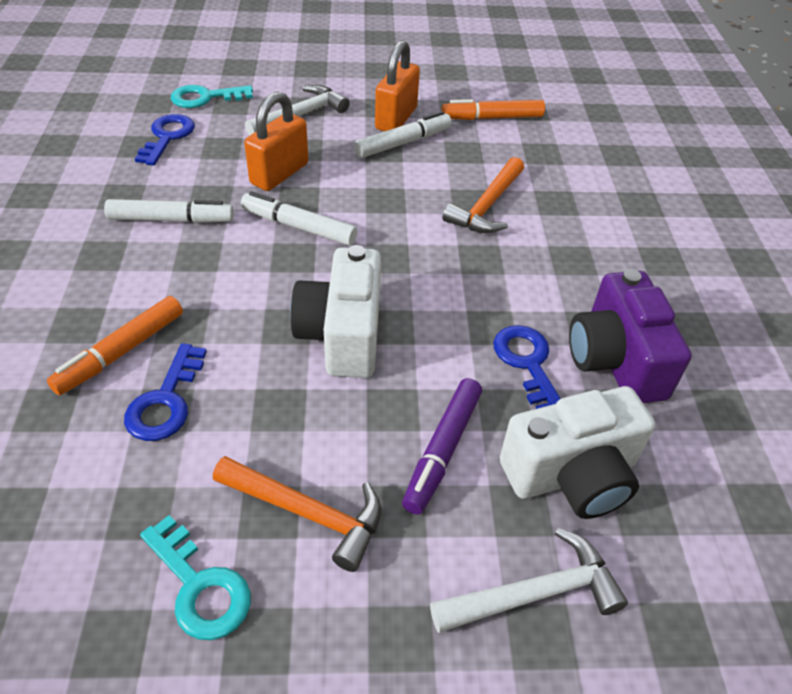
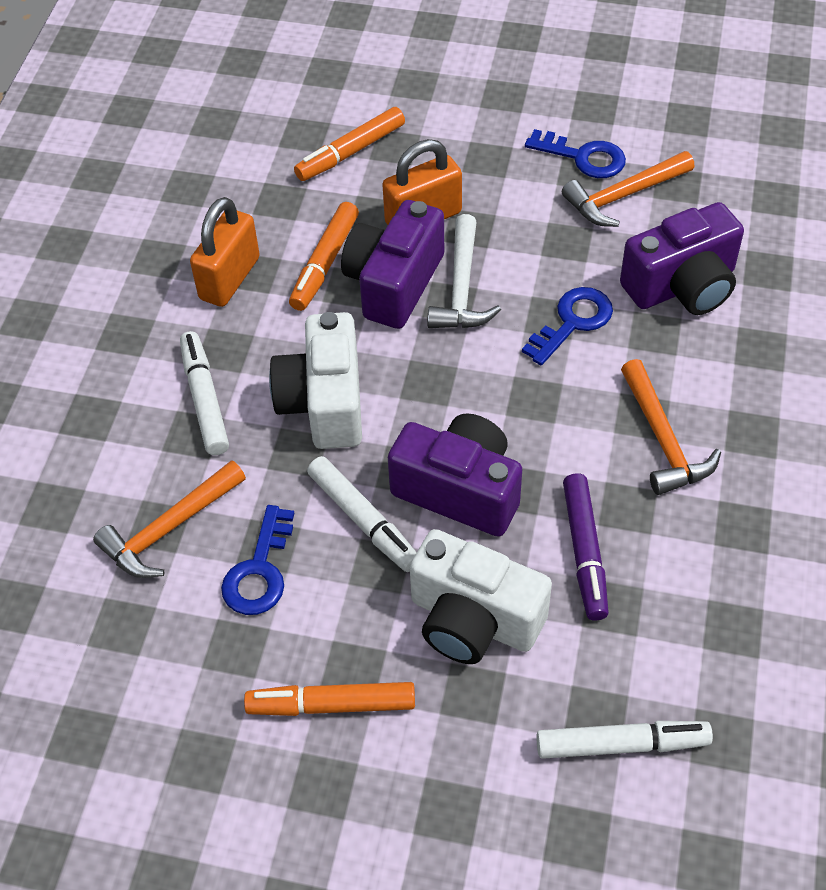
orange hammer: [213,456,381,572] [443,157,524,233] = 2 -> [93,460,246,578] [562,151,694,227] [621,359,721,495] = 3
orange marker: [47,296,183,395] [441,99,545,120] = 2 -> [244,682,415,716] [289,202,359,311] [294,107,405,181] = 3
purple camera: [569,269,692,403] = 1 -> [341,200,444,329] [388,413,522,537] [620,202,744,315] = 3
turquoise key: [140,515,251,640] [171,85,253,108] = 2 -> none = 0
white hammer: [245,85,350,136] [430,528,628,633] = 2 -> [427,214,501,328] = 1

